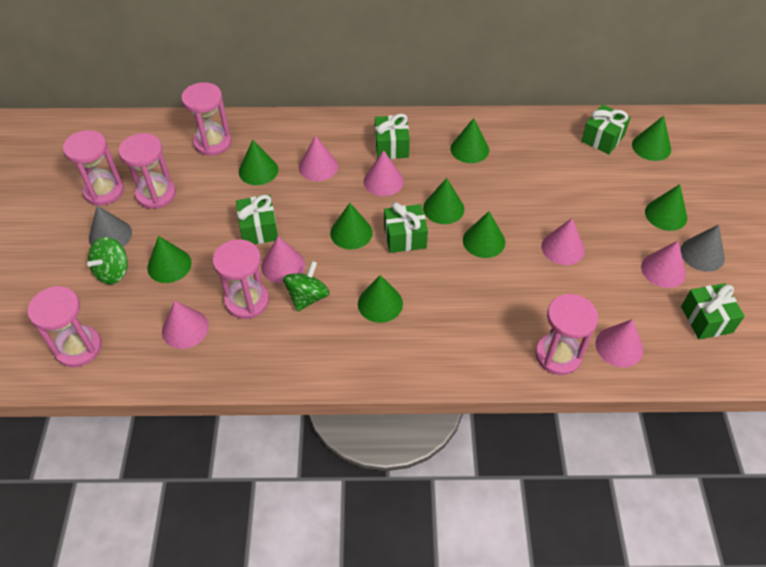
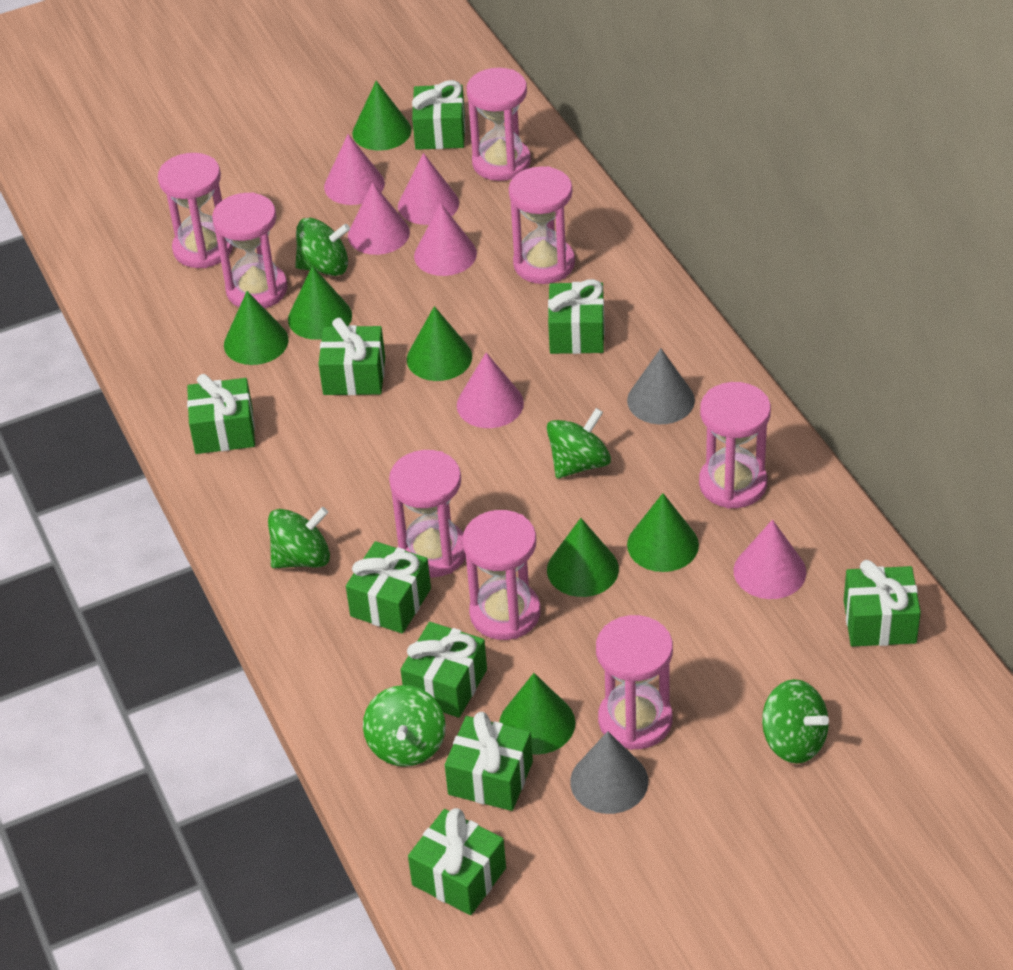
green cone: [147,236,192,283] [239,140,278,185] [330,203,373,249] [358,275,403,323] [423,178,464,224] [451,118,489,163] [463,211,505,258] [632,116,671,161] [645,184,687,231] = 9 -> [224,291,289,365] [288,266,352,340] [352,81,412,151] [407,306,472,381] [499,673,575,755] [547,518,619,597] [627,493,699,572] = 7
green gift: [236,195,278,244] [375,113,410,159] [384,202,428,253] [581,104,631,154] [681,283,745,339] = 5 -> [187,374,255,454] [319,318,385,395] [346,541,431,634] [401,622,487,718] [408,808,506,915] [412,80,465,150] [445,712,533,811] [548,279,605,354] [844,560,921,647] = 9
green spinning top: [87,237,128,284] [283,261,330,312] = 2 -> [268,507,330,568] [295,218,350,276] [363,685,446,767] [547,408,611,478] [762,679,829,764] = 5
pink cone: [162,301,209,349] [261,236,305,283] [299,135,338,181] [364,150,404,196] [541,218,585,265] [595,319,643,367] [641,241,686,288] = 7 -> [324,134,385,205] [348,183,410,255] [398,153,459,225] [414,203,477,276] [457,352,524,428] [733,519,806,599] = 6
pink hourglass: [27,286,102,367] [63,130,124,206] [119,133,176,209] [181,82,232,156] [213,239,269,319] [535,294,598,375] = 6 -> [158,153,233,268] [212,192,288,308] [389,450,466,577] [463,510,541,640] [467,68,531,181] [509,166,575,284] [596,615,673,750] [699,382,771,509] = 8

